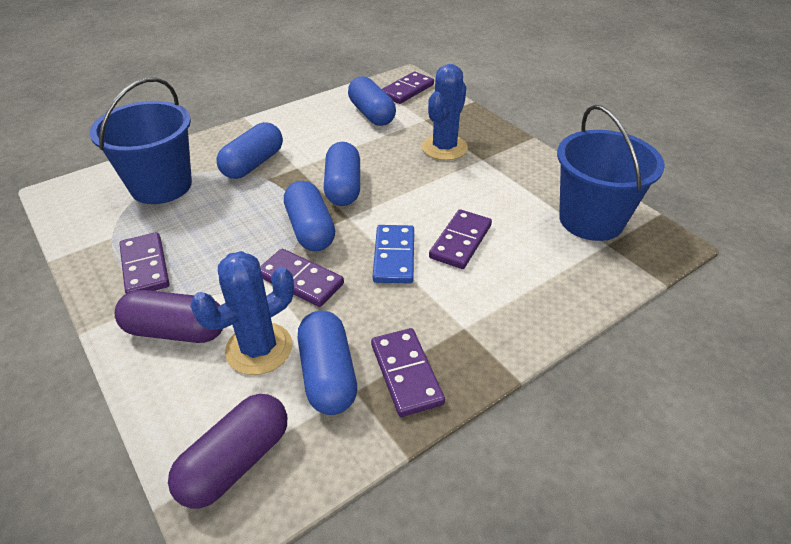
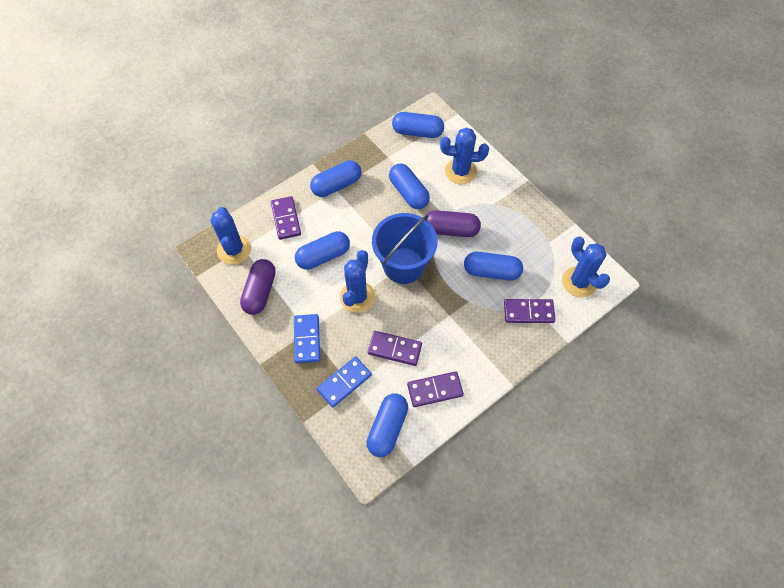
blue bucket: [89,78,192,204] [557,105,665,241] = 2 -> [372,213,438,284] = 1
blue cactus: [190,251,294,375] [422,64,468,160] = 2 -> [210,207,251,265] [340,250,376,313] [440,127,489,184] [562,237,610,297] = 4
blue capsule: [217,122,283,179] [284,181,335,251] [297,311,357,415] [324,142,360,206] [348,76,396,126] = 5 -> [295,231,350,270] [310,160,361,197] [366,393,408,457] [389,163,430,209] [392,112,444,138] [464,252,523,280] = 6
blue domino: [373,225,414,283] = 1 -> [294,314,320,363] [317,356,372,407] = 2
purple domino: [119,232,170,294] [260,249,344,307] [371,328,445,417] [382,72,434,104] [429,209,492,269] = 5 -> [271,196,301,240] [368,331,422,366] [407,371,464,407] [504,299,555,323] = 4

